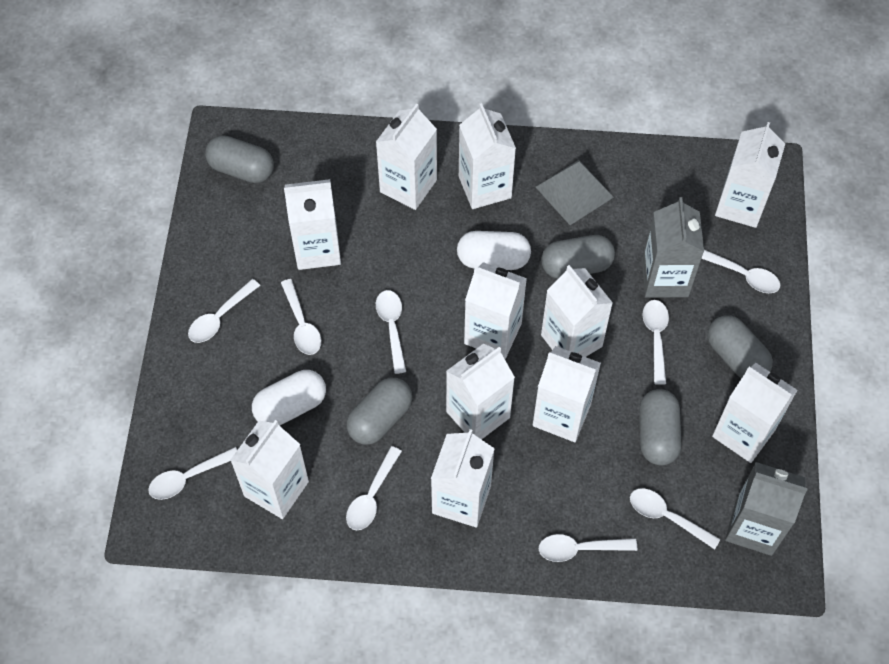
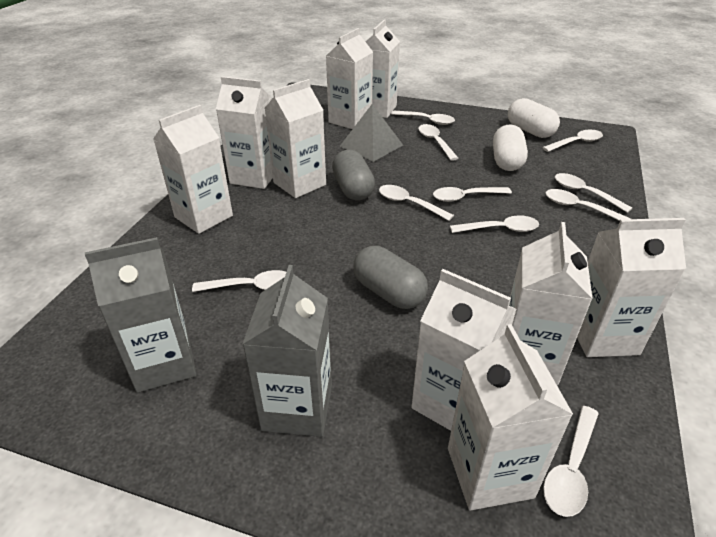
grey capsule: [205,135,274,183] [347,377,412,445] [541,235,615,279] [639,389,681,466] [707,315,773,379] = 5 -> [332,150,375,200] [353,246,428,309] = 2
white carton: [230,420,309,519] [284,179,341,270] [376,104,437,210] [431,429,495,528] [446,343,515,440] [459,103,516,209] [464,262,527,359] [533,346,601,442] [541,265,613,357] [712,363,798,463] [715,122,785,228] = 11 -> [153,105,233,234] [216,76,273,189] [265,79,326,198] [326,28,373,129] [365,19,400,118] [412,269,517,431] [448,324,574,511] [509,222,593,386] [577,218,686,357] = 9
white spoon: [148,447,237,500] [188,279,260,343] [281,279,321,355] [346,446,402,530] [376,290,406,374] [539,534,637,562] [630,488,720,550] [642,300,669,385] [701,250,780,293] = 9 -> [192,270,286,292] [379,185,454,221] [391,111,455,125] [418,124,459,161] [433,187,512,202] [450,215,539,233] [542,130,603,152] [543,406,599,517] [546,189,631,221] [555,173,632,213] = 10

